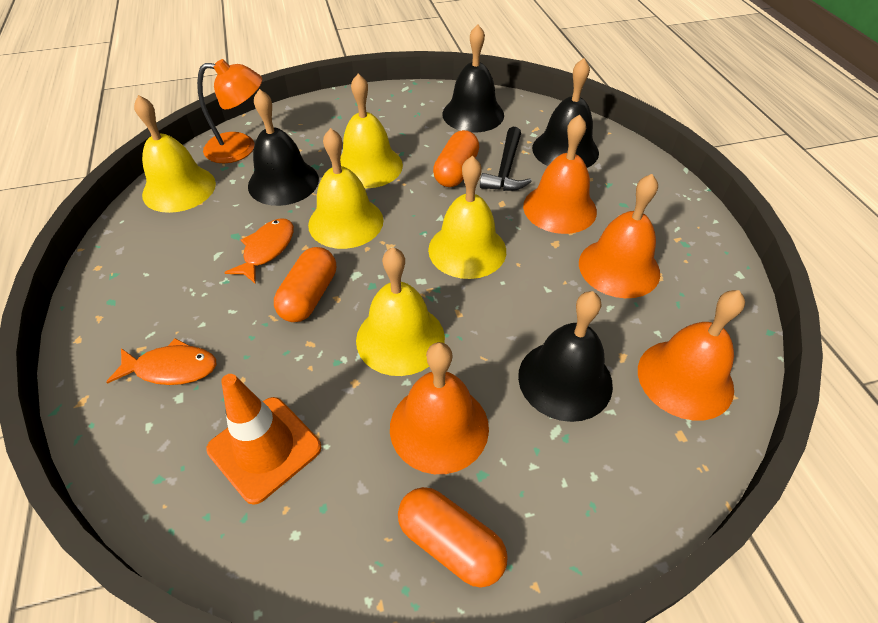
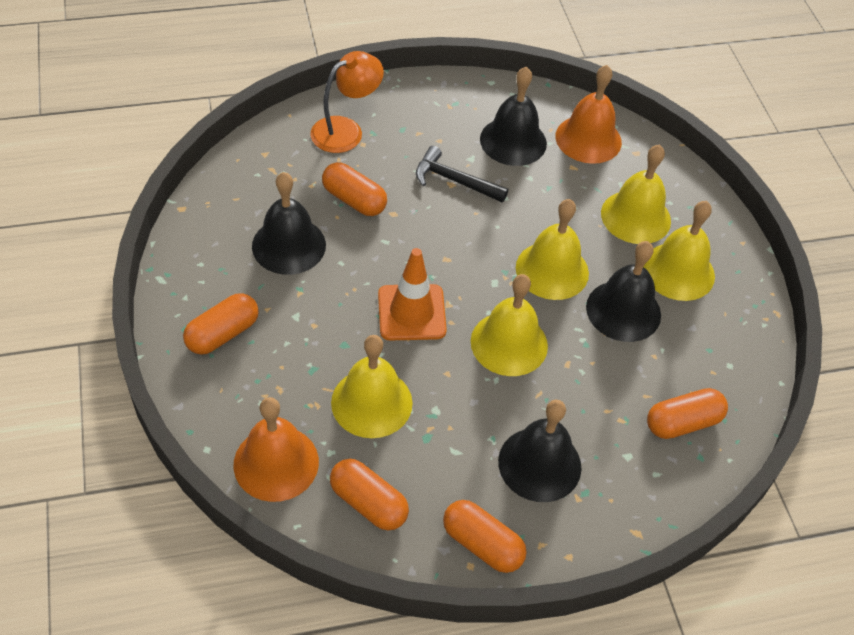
orange bell: [390,342,489,474] [523,114,597,234] [579,174,660,298] [638,290,745,421] = 4 -> [233,397,319,502] [555,65,622,164] = 2
orange capsule: [274,247,336,322] [398,487,508,588] [433,130,479,187] = 3 -> [183,293,259,355] [322,162,387,216] [330,459,409,531] [443,500,527,573] [647,388,728,439] = 5
orange fish: [106,338,216,385] [224,218,294,284] = 2 -> none = 0

